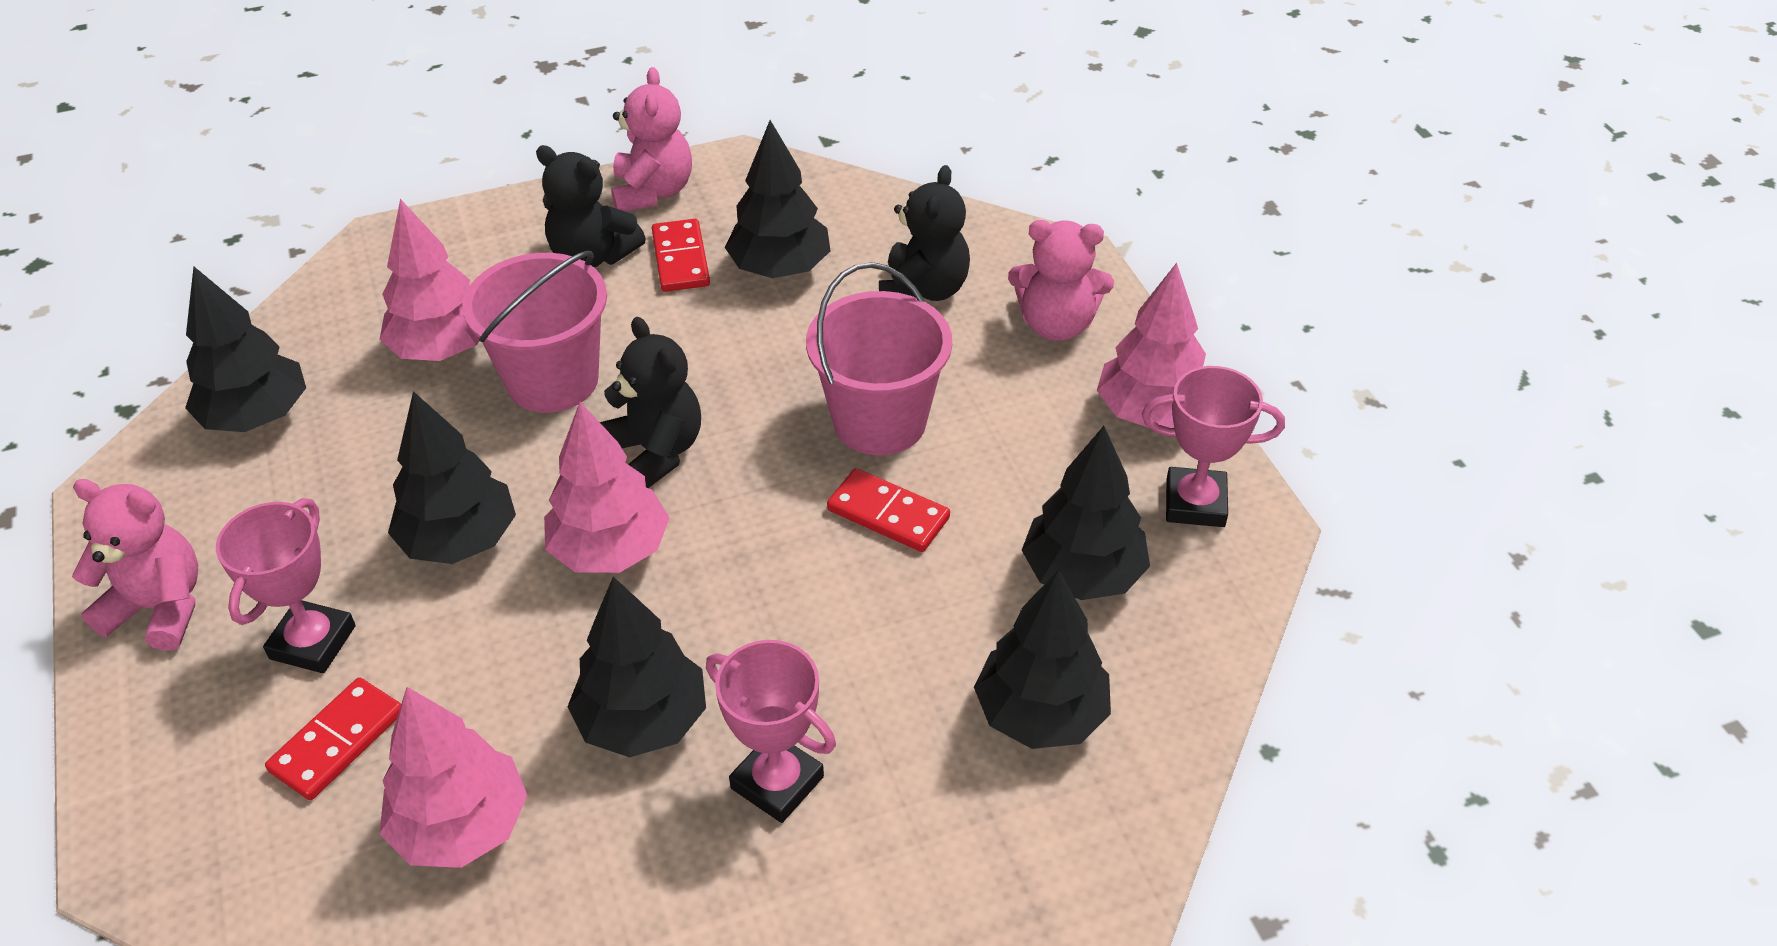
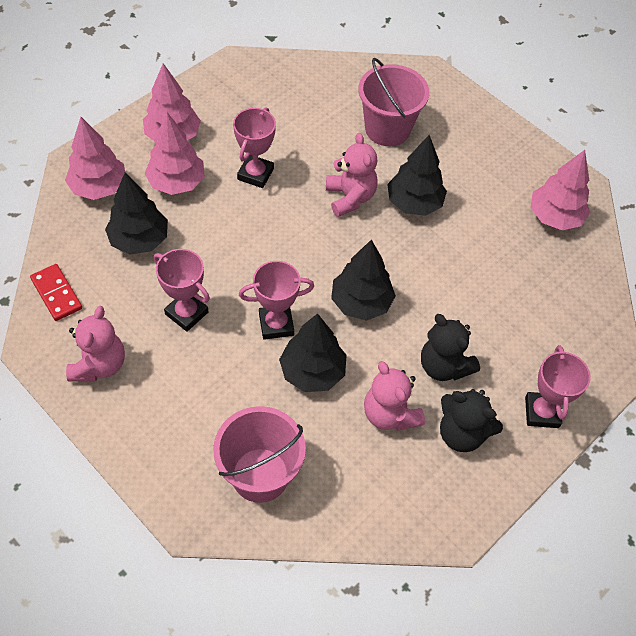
black teddy bear: [536,145,646,268] [600,317,701,488] [879,165,970,301] = 3 -> [421,314,480,381] [440,389,503,452] = 2
black tree: [185,267,306,432] [388,391,516,564] [567,577,706,757] [725,120,830,278] [974,570,1111,749] [1022,426,1150,600] = 6 -> [105,172,168,255] [279,313,347,392] [331,239,396,321] [387,135,447,216] = 4
pink trophy: [216,498,356,673] [706,640,836,823] [1142,366,1285,527] = 3 -> [154,249,210,332] [233,107,276,188] [239,261,314,340] [525,345,591,428] = 4
red domino: [265,677,401,800] [652,219,710,292] [827,468,950,552] = 3 -> [30,264,82,321] = 1

